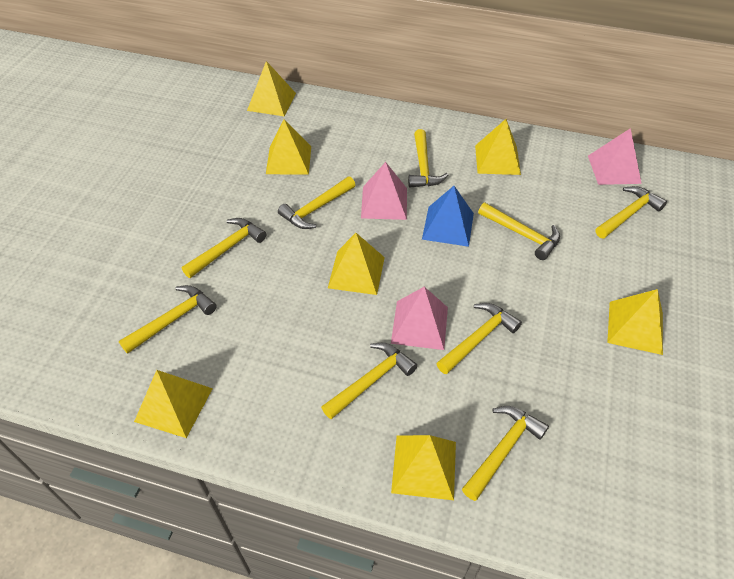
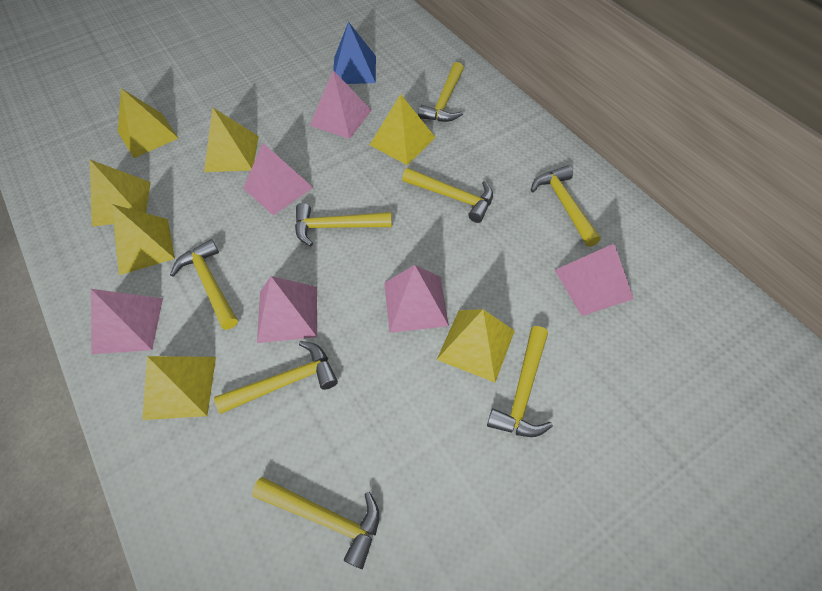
pink pyramid: [361,162,407,220] [391,287,448,350] [588,128,642,185] = 3 -> [91,289,163,354] [243,143,313,215] [257,276,317,343] [310,70,372,139] [384,265,449,333] [555,244,634,316] = 6
yellow hammer: [119,285,217,354] [182,218,266,278] [278,176,355,229] [321,343,417,419] [408,129,448,187] [436,303,522,374] [462,406,549,501] [478,203,560,260] [595,186,667,238] = 9 -> [170,239,238,330] [214,341,338,414] [252,477,379,569] [295,203,392,246] [402,168,493,223] [418,62,464,122] [487,326,553,437] [531,165,601,247] = 8

